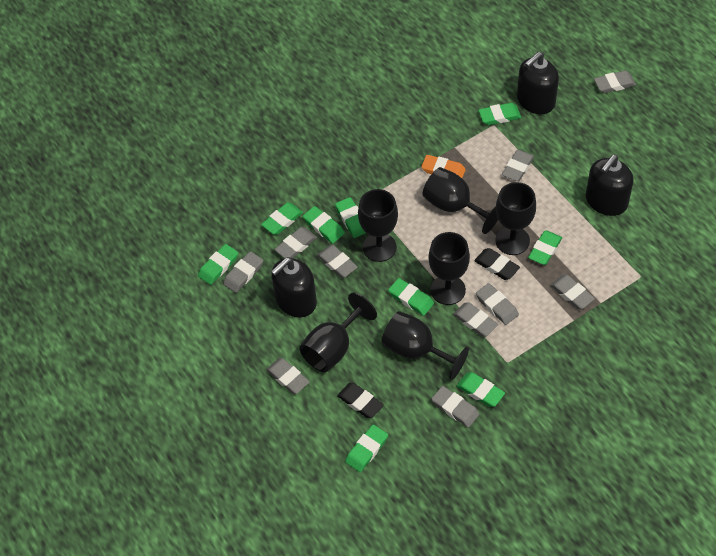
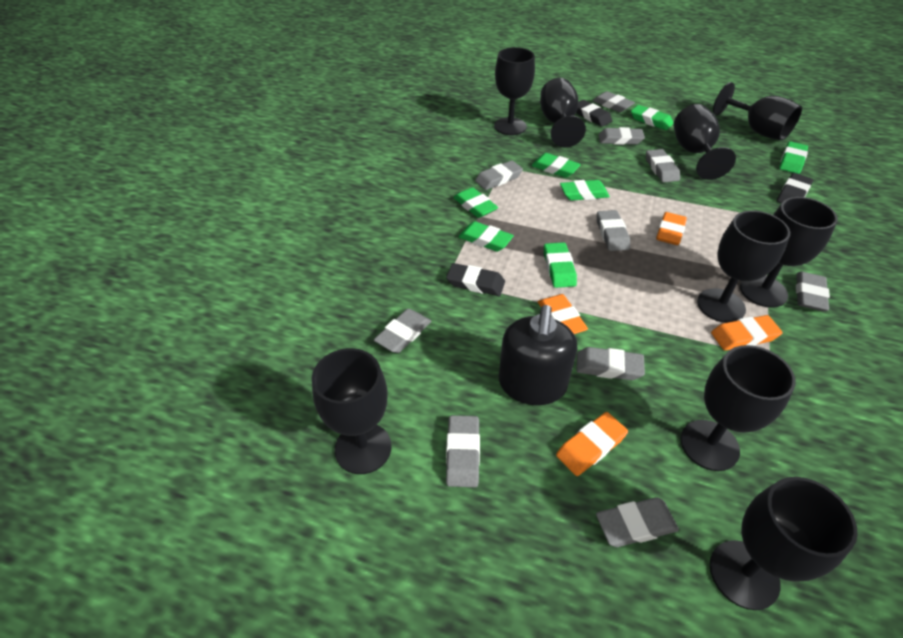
black eraser: [337,383,384,418] [474,248,520,280] = 2 -> [446,263,505,296] [576,100,612,127] [777,173,813,203] = 3
black goblet: [299,293,377,372] [358,189,398,262] [382,311,469,380] [422,167,498,234] [429,232,470,305] [495,182,536,255] = 6 -> [312,348,392,474] [494,47,535,135] [540,78,586,147] [674,104,736,180] [680,345,796,471] [697,210,790,323] [710,477,858,610] [713,82,802,141] [740,197,838,308] = 9
black soap dispenser: [271,257,317,317] [517,52,559,114] [586,155,633,216] = 3 -> [499,305,577,405] = 1
green eraser: [198,244,238,285] [261,203,303,235] [303,206,345,244] [335,197,366,238] [345,424,388,472] [388,278,434,316] [457,372,505,407] [479,103,521,125] [528,230,562,265] = 9 -> [453,187,498,218] [458,221,514,252] [531,153,581,178] [544,242,577,288] [560,180,610,201] [631,105,673,130] [780,141,808,174] = 7
orange eraser: [421,155,466,178] = 1 -> [538,294,588,334] [556,412,628,476] [656,212,687,245] [711,315,783,351] = 4

